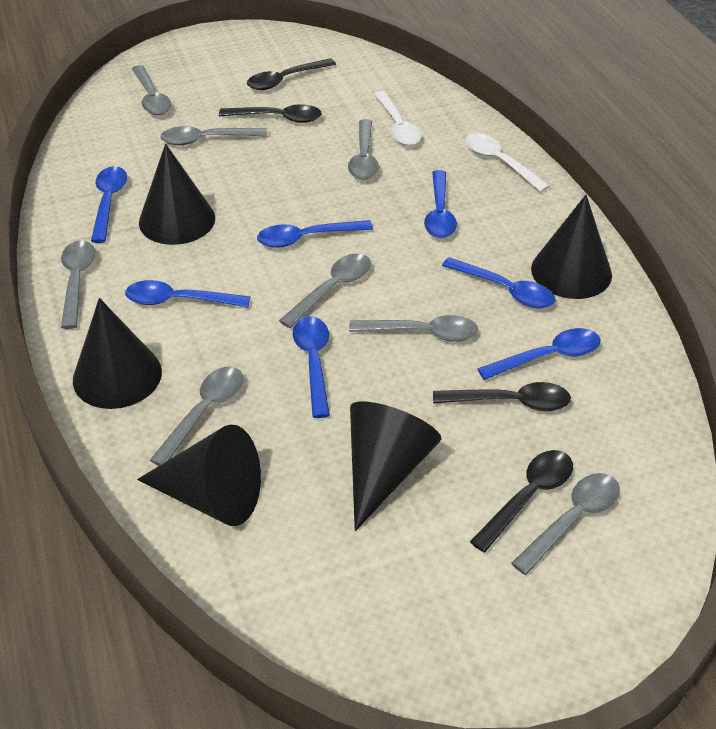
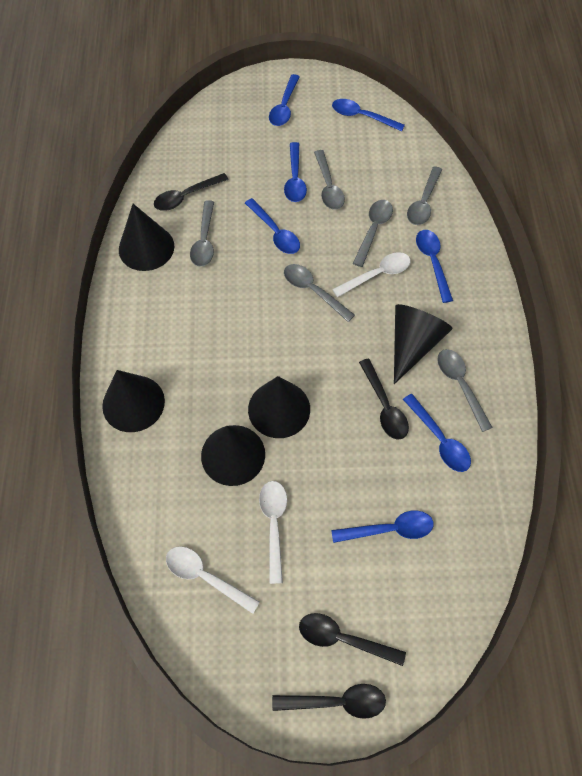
grey spoon: [61,240,95,329] [132,65,171,115] [150,367,243,466] [160,126,267,145] [279,253,371,328] [348,119,379,180] [349,315,478,342] [511,473,620,575] = 8 -> [190,200,214,267] [284,264,355,322] [314,150,345,210] [353,200,393,267] [407,166,442,225] [437,349,493,432] = 6
white spoon: [374,91,422,146] [465,133,550,192] = 2 -> [166,546,260,614] [259,481,287,584] [332,252,411,297] = 3

